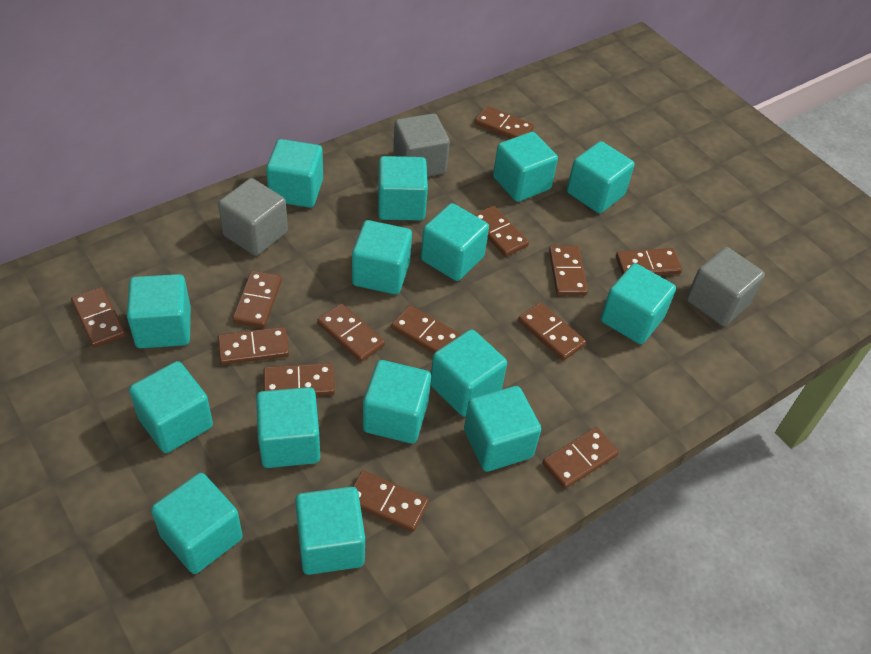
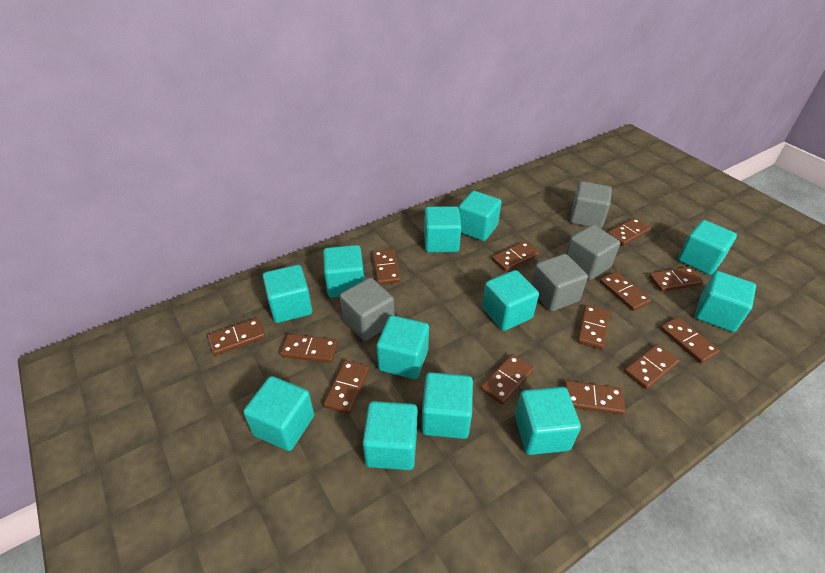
grey cube: [218,178,288,256] [393,113,450,177] [687,247,765,326] = 3 -> [340,278,395,341] [531,254,588,312] [566,225,620,280] [570,181,612,229] = 4
turquoise cube: [127,274,191,348] [129,361,213,453] [151,473,243,574] [256,387,320,468] [266,139,323,208] [295,487,365,575] [352,220,412,294] [363,360,431,443] [378,156,428,221] [421,203,489,281] [430,329,507,417] [464,386,541,472] [493,132,558,202] [567,141,635,213] [601,263,676,344] = 15 -> [243,376,314,451] [263,265,313,323] [323,245,364,298] [362,401,418,470] [376,315,429,379] [421,372,473,439] [424,206,461,252] [458,191,502,241] [482,270,539,331] [515,387,581,455] [678,220,737,275] [695,271,756,332] = 12

